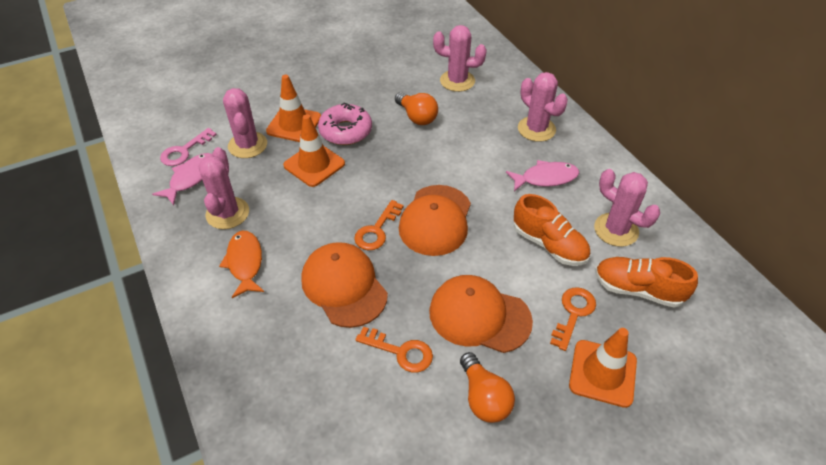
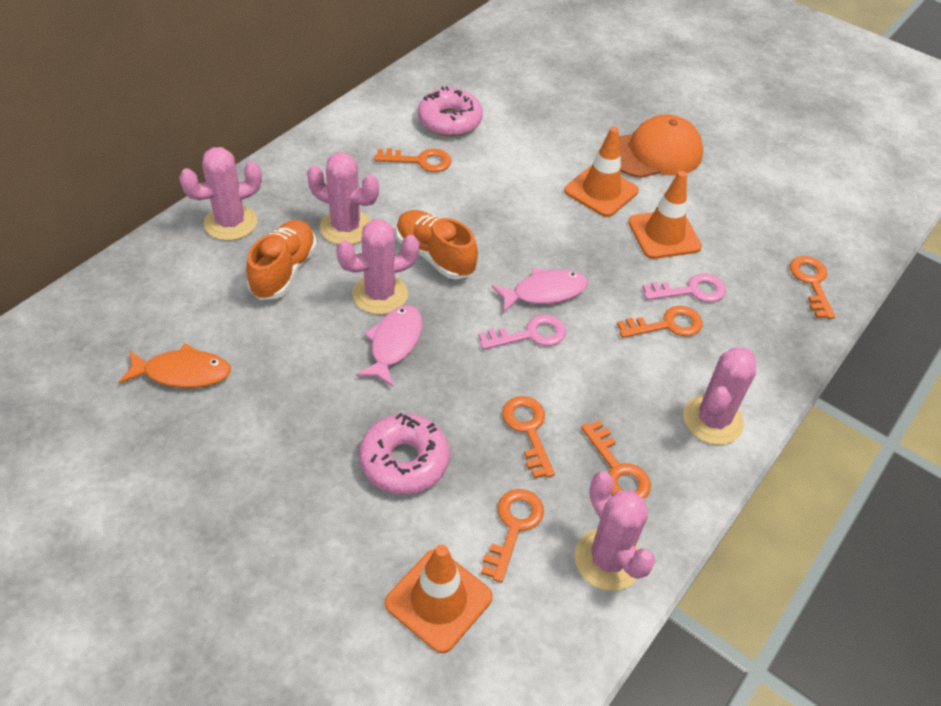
orange cap: [301,242,388,328] [399,185,471,256] [429,275,533,353] = 3 -> [619,115,703,178] = 1
orange key: [354,200,404,250] [355,327,433,372] [550,287,596,351] = 3 -> [375,148,451,172] [481,489,544,583] [502,396,555,479] [581,420,651,499] [617,306,703,338] [790,256,835,319] = 6
orange light bulb: [395,92,438,125] [460,352,515,423] = 2 -> none = 0
pink donut: [318,102,372,145] = 1 -> [359,413,450,495] [418,86,483,137] = 2
pink key: [160,128,217,166] = 1 -> [478,314,566,350] [642,273,726,302] = 2

